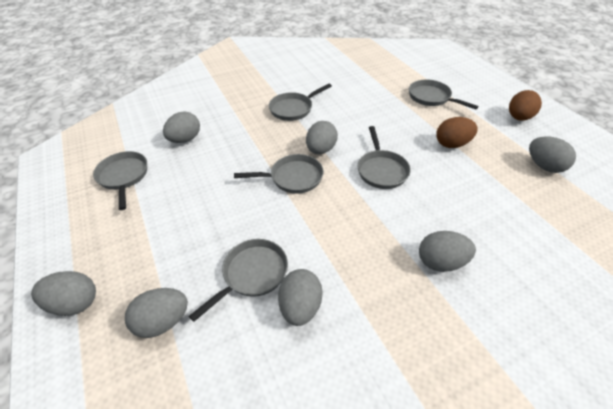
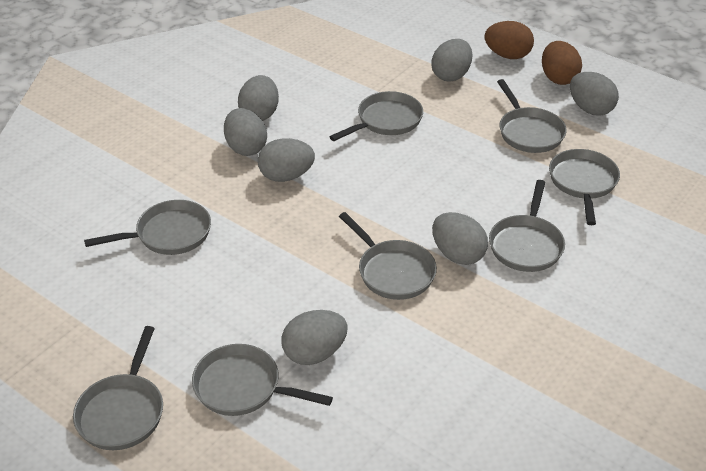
grey pan: [93,151,147,210] [189,239,288,322] [234,154,324,194] [269,83,332,121] [358,126,411,189] [409,80,479,109] = 6 -> [73,326,163,450] [84,200,211,255] [192,344,333,416] [329,91,423,141] [339,212,437,300] [489,180,565,272] [497,79,567,153] [549,149,620,225] = 8

